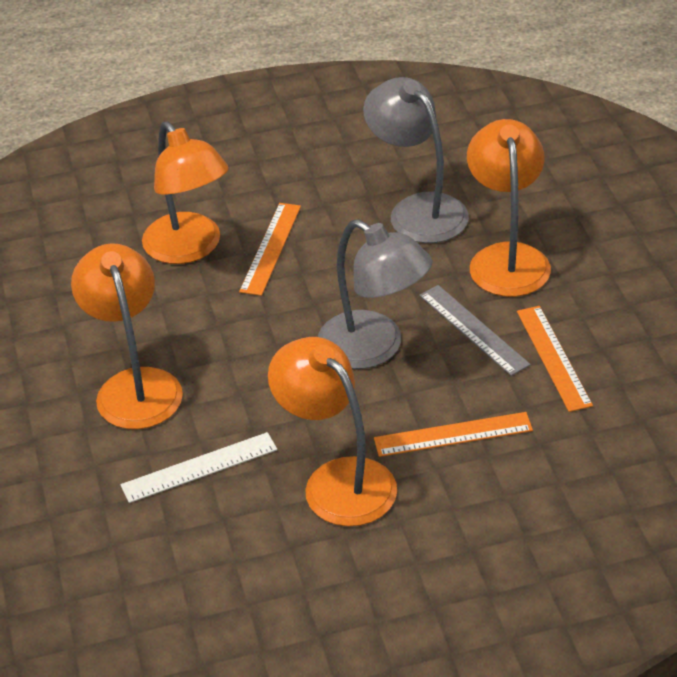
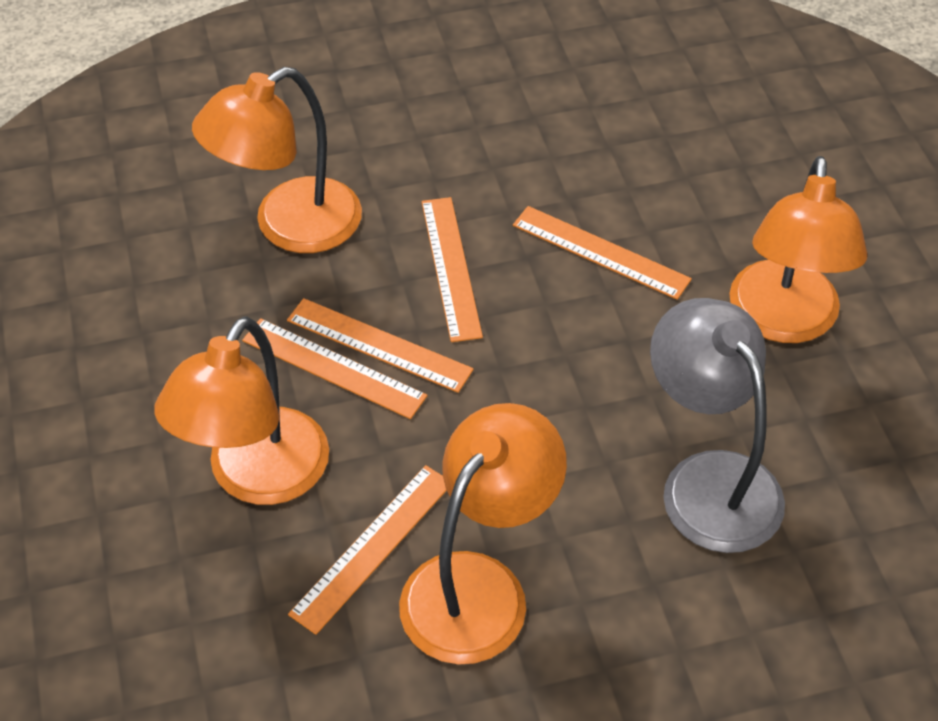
grey lamp: [318,219,432,369] [363,77,469,243] = 2 -> [650,298,785,553] = 1
grey ruler: [419,285,531,376] = 1 -> none = 0
orange ruler: [239,203,301,296] [374,412,533,457] [517,306,593,412] = 3 -> [242,318,428,419] [287,298,474,393] [288,465,447,635] [422,197,483,342] [513,206,692,300] = 5
white ruler: [120,432,277,503] = 1 -> none = 0

